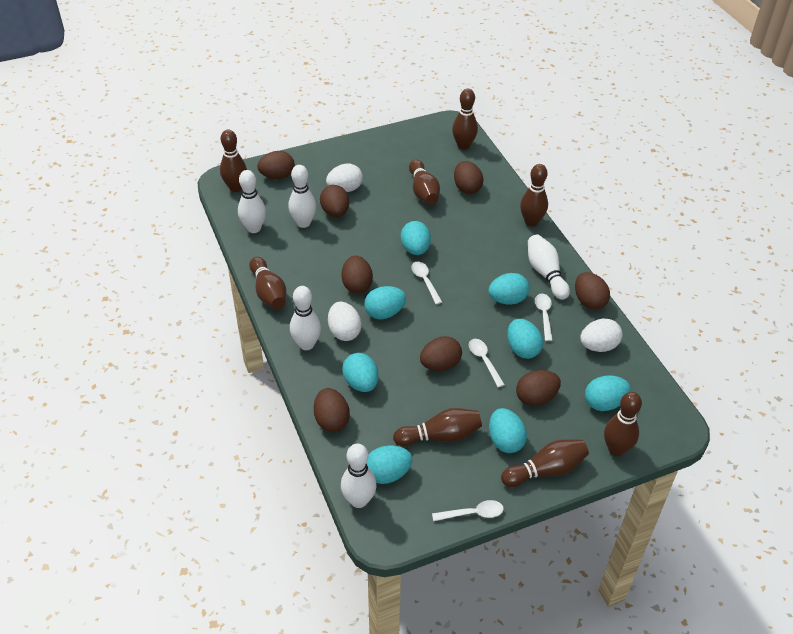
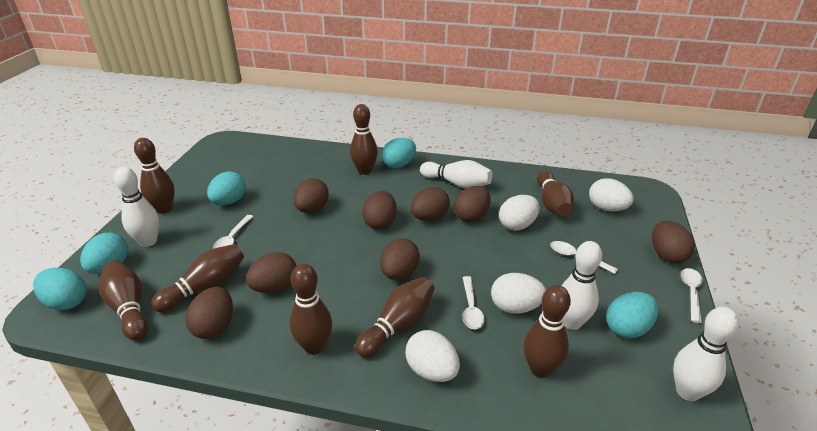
turquoise egg: [342,353,378,392] [364,286,406,319] [366,445,412,484] [401,221,431,255] [488,273,529,305] [489,408,527,453] [507,319,543,359] [585,375,631,411] = 8 -> [33,268,87,310] [80,233,128,274] [207,171,246,205] [382,138,416,168] [606,292,658,338] = 5
white bowling pin: [238,170,266,233] [288,165,316,228] [290,286,321,350] [341,444,377,508] [528,235,570,300] = 5 -> [114,167,159,247] [420,160,492,189] [562,241,602,330] [673,307,739,401] = 4
white egg: [326,163,363,192] [328,302,362,341] [580,319,623,352] = 3 -> [405,330,460,382] [491,273,546,314] [499,195,540,231] [589,178,634,212] = 4

